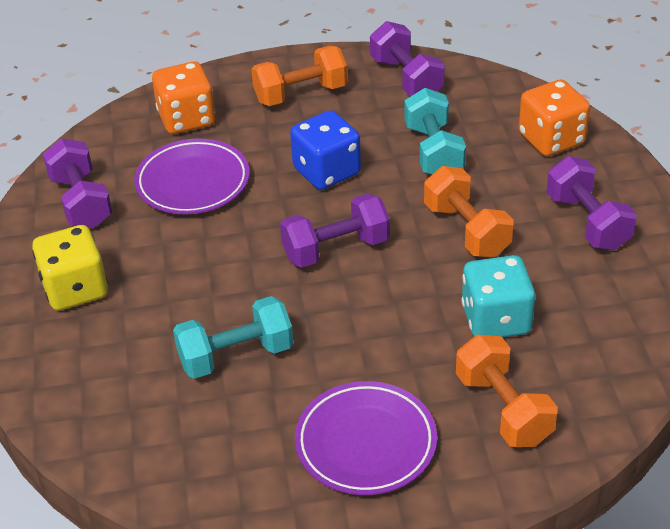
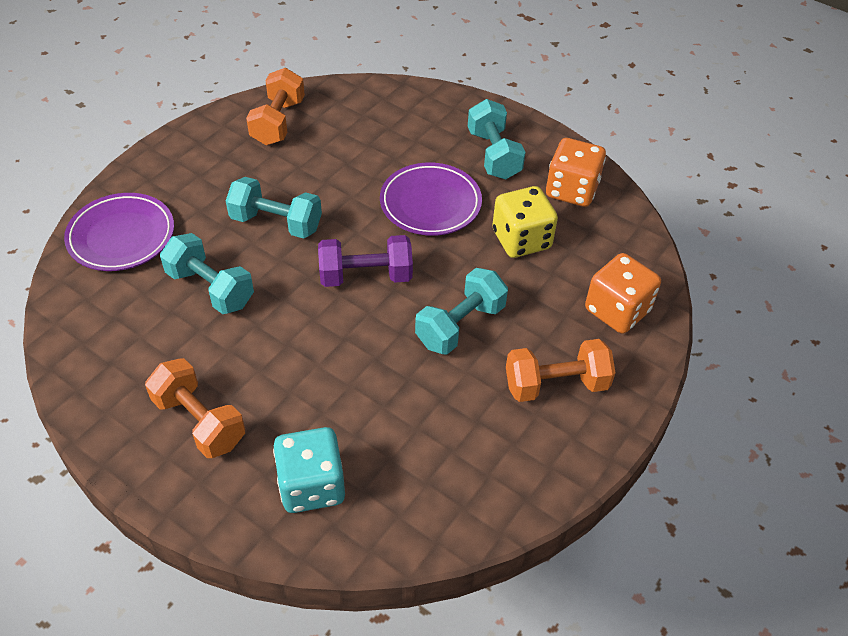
blue dice: [290,110,361,190] = 1 -> none = 0
purple dumbbell: [43,138,112,228] [280,193,390,268] [370,21,445,96] [546,156,637,250] = 4 -> [318,235,413,287] = 1
turquoise dumbbell: [173,296,293,379] [404,88,466,175] = 2 -> [160,233,254,314] [226,177,322,239] [415,268,508,355] [468,99,526,179] = 4

